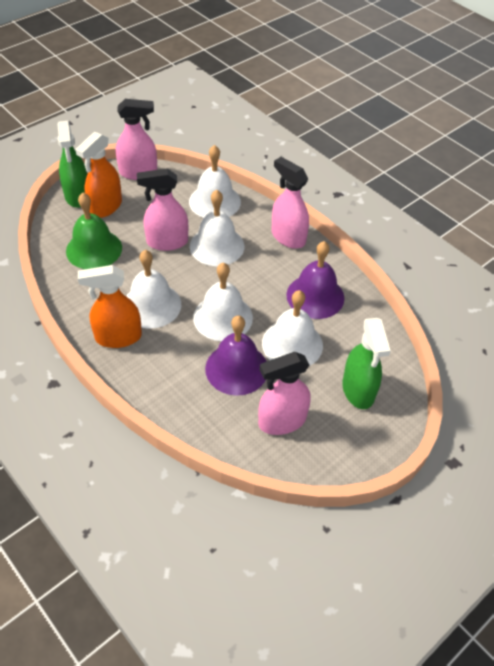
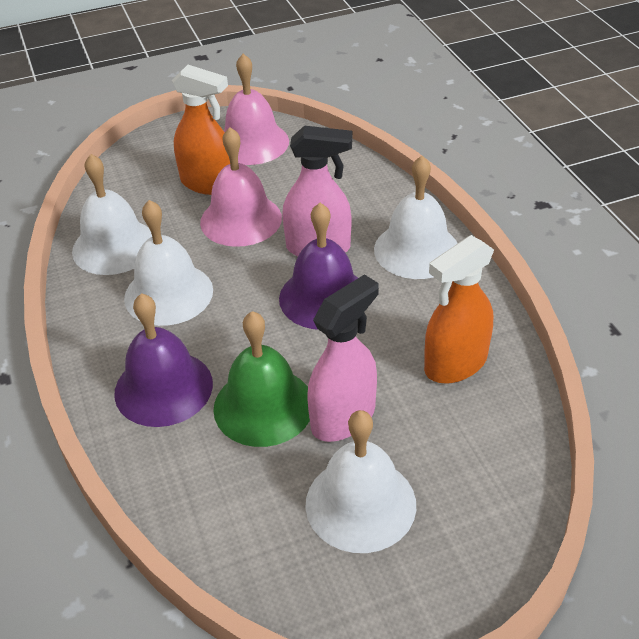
green spray bottle: [57,121,87,208] [342,318,391,409] = 2 -> none = 0
pink bell: none = 0 -> [200,127,282,247] [224,54,289,165] = 2
pink spray bottle: [116,99,157,180] [137,168,188,251] [258,352,311,435] [271,157,309,249] = 4 -> [282,126,352,256] [307,274,379,442] = 2
white bell: [126,250,181,329] [189,145,241,218] [190,190,244,266] [193,262,253,341] [262,290,323,366] = 5 -> [72,154,152,275] [124,200,213,326] [305,410,416,553] [374,156,458,279] = 4

